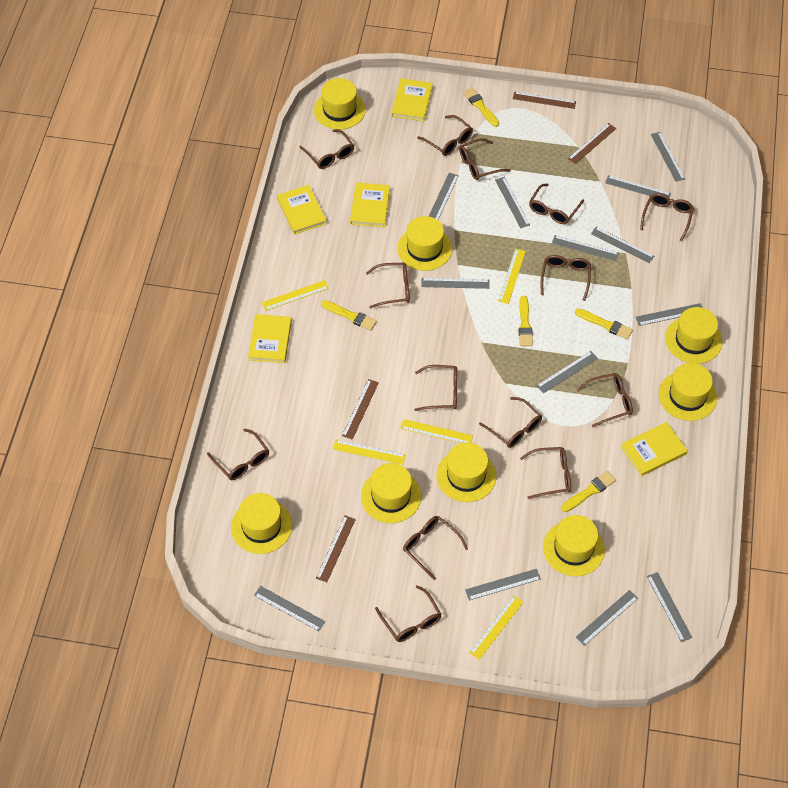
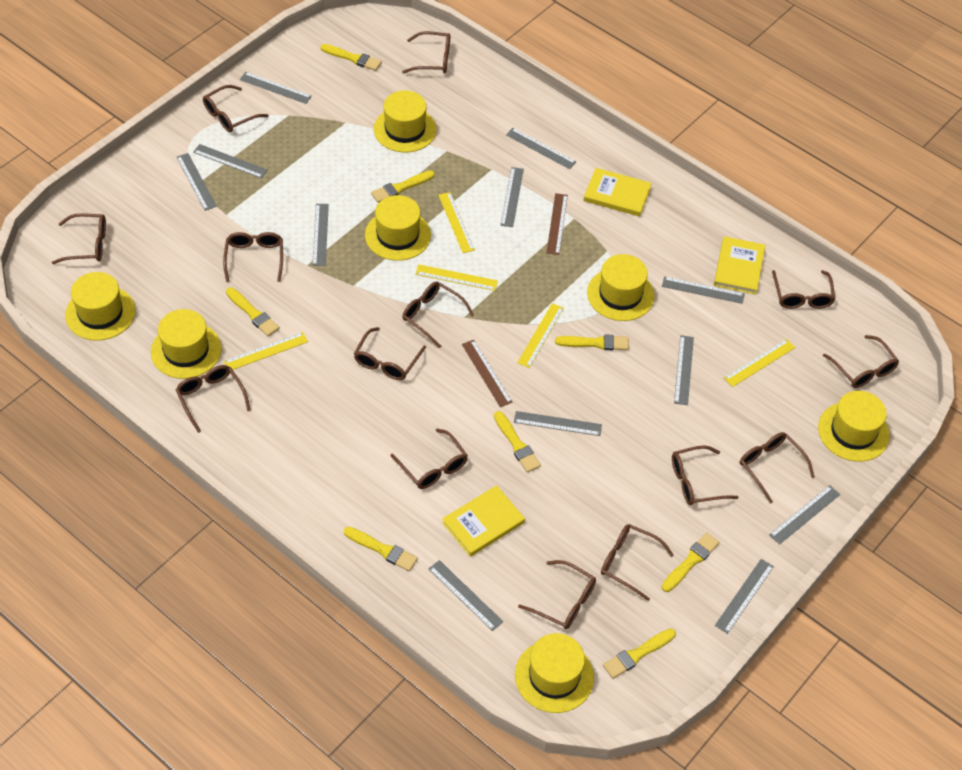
brown ruler: [316,515,356,582] [342,379,379,440] [513,91,576,109] [568,123,616,164] = 4 -> [462,340,513,407] [546,193,568,255] = 2
grey ruler: [254,586,325,631] [421,278,490,289] [429,173,459,220] [465,569,541,600] [495,177,530,228] [536,351,598,394] [552,235,619,261] [575,590,638,646] [591,227,654,263] [605,175,671,198] [636,303,703,326] [647,572,692,642] [651,132,685,182] = 13 -> [177,153,217,211] [193,144,268,178] [240,72,312,104] [312,204,329,266] [429,560,503,631] [500,167,524,227] [506,128,576,169] [514,411,602,436] [662,276,745,304] [674,335,694,405] [715,559,774,634] [769,485,840,545] = 12
yellow book: [248,314,292,363] [277,185,327,234] [350,183,390,227] [391,78,433,121] [621,422,688,476] = 5 -> [442,485,525,557] [583,168,652,217] [714,236,765,295] = 3
yellow brush: [321,300,377,331] [463,87,499,127] [519,296,533,346] [561,471,616,512] [575,308,633,340] = 5 -> [226,288,280,336] [320,44,382,71] [344,527,418,571] [371,170,435,203] [494,411,541,473] [555,334,629,350] [603,628,676,679] [662,532,719,592] = 8
yellow hat: [231,493,292,554] [314,78,366,130] [361,463,421,523] [397,216,452,271] [436,442,497,502] [543,515,605,577] [659,363,717,421] [665,307,723,364] = 8 -> [65,272,135,341] [151,309,222,379] [365,195,431,261] [374,91,436,152] [515,633,594,713] [587,254,654,321] [818,391,889,462] = 7

